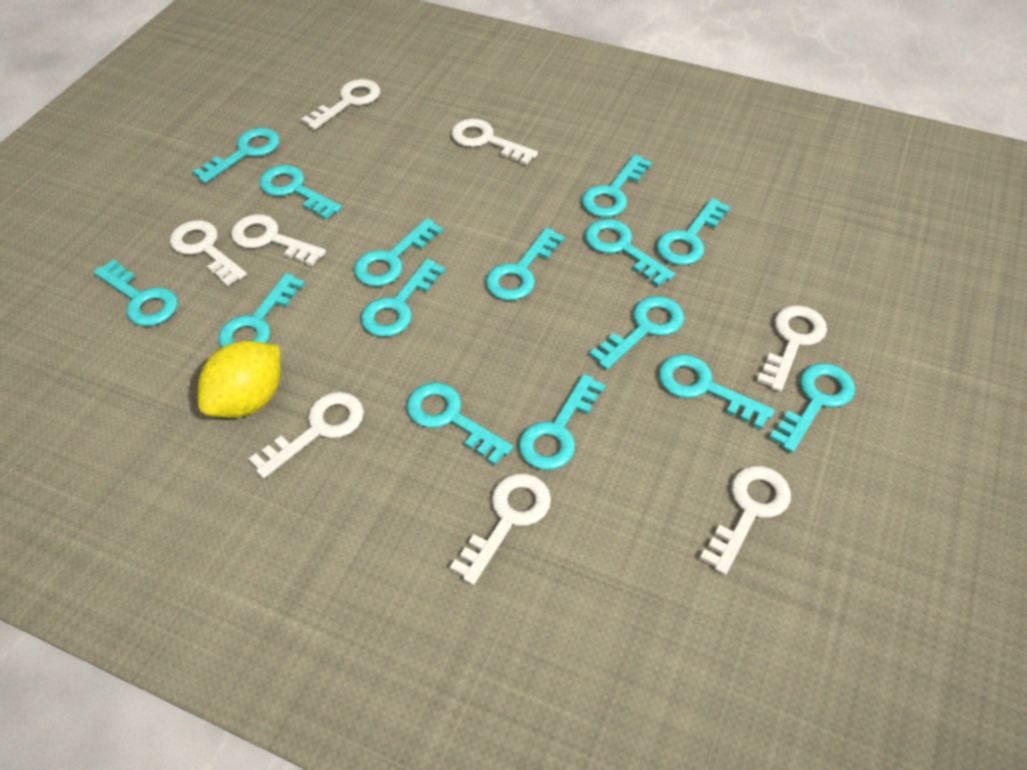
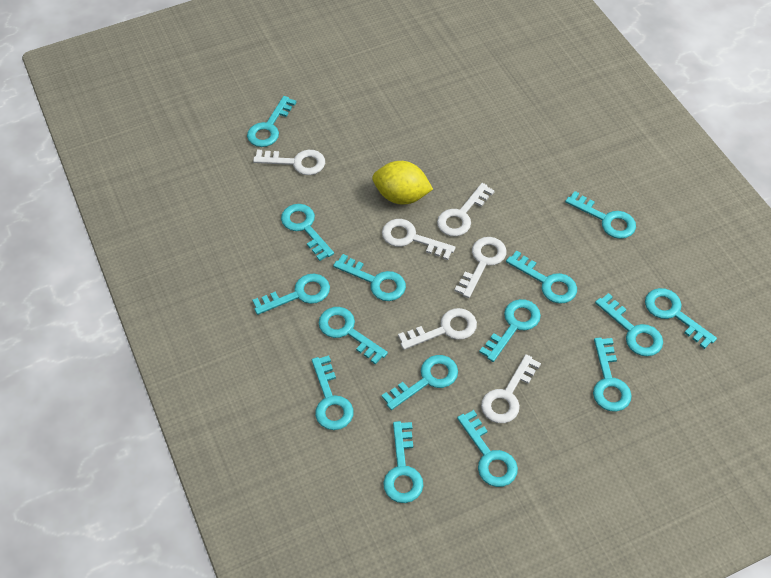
white key: [170,220,247,286] [231,214,326,266] [249,392,364,479] [301,79,380,130] [450,474,551,585] [451,119,538,165] [700,466,791,575] [757,305,827,392] = 8 -> [253,150,325,175] [382,219,455,260] [398,308,477,350] [437,183,495,236] [454,237,506,298] [481,354,541,423] = 6

